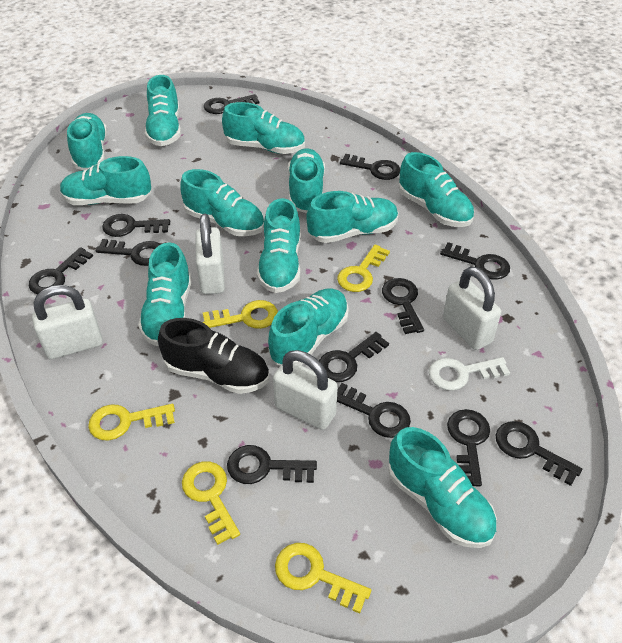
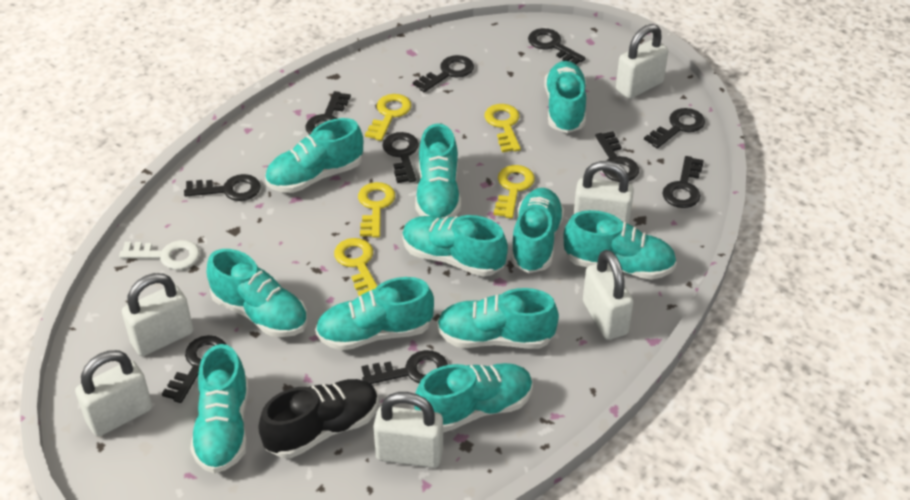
black key: [29,247,93,294] [96,239,161,266] [102,214,170,237] [204,94,259,114] [227,445,317,484] [319,332,389,382] [337,383,411,438] [340,154,400,180] [382,278,424,334] [440,242,510,280] [447,409,490,486] [496,421,582,486] = 12 -> [162,335,226,403] [184,174,261,201] [305,91,351,135] [361,350,448,384] [382,132,419,183] [413,55,474,92] [528,28,585,64] [595,131,639,182] [644,108,705,149] [662,156,704,208] = 10
turquoise shoe: [60,156,151,205] [67,113,107,170] [138,242,192,346] [145,75,181,146] [180,169,264,236] [222,102,305,154] [257,198,301,293] [268,288,349,366] [288,148,325,213] [306,191,398,243] [388,427,497,548] [399,152,474,227] = 12 -> [190,344,249,473] [207,249,307,337] [265,118,363,193] [315,277,434,350] [402,215,508,277] [414,363,533,433] [415,123,461,218] [437,288,559,349] [511,188,564,273] [544,61,586,133] [564,210,677,280] = 11
white padlock: [32,285,103,359] [195,214,225,294] [273,350,338,430] [443,267,501,350] = 4 -> [75,350,152,437] [122,273,193,356] [373,392,443,468] [574,161,634,224] [583,250,633,340] [616,24,668,99] = 6

